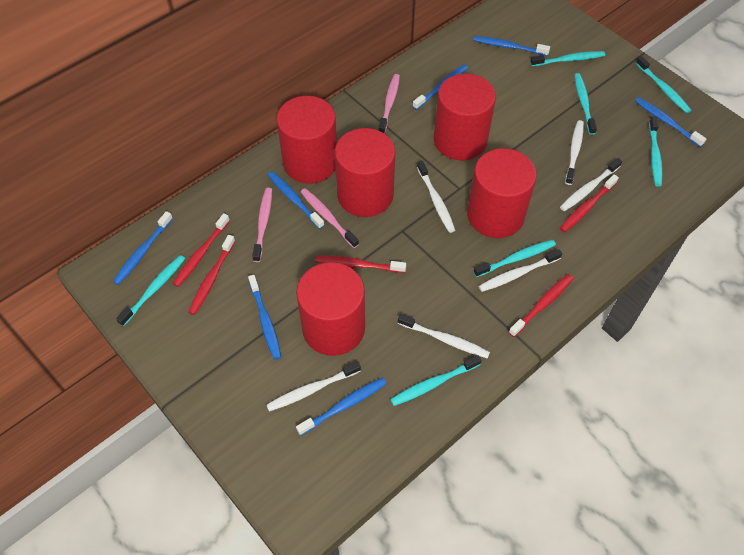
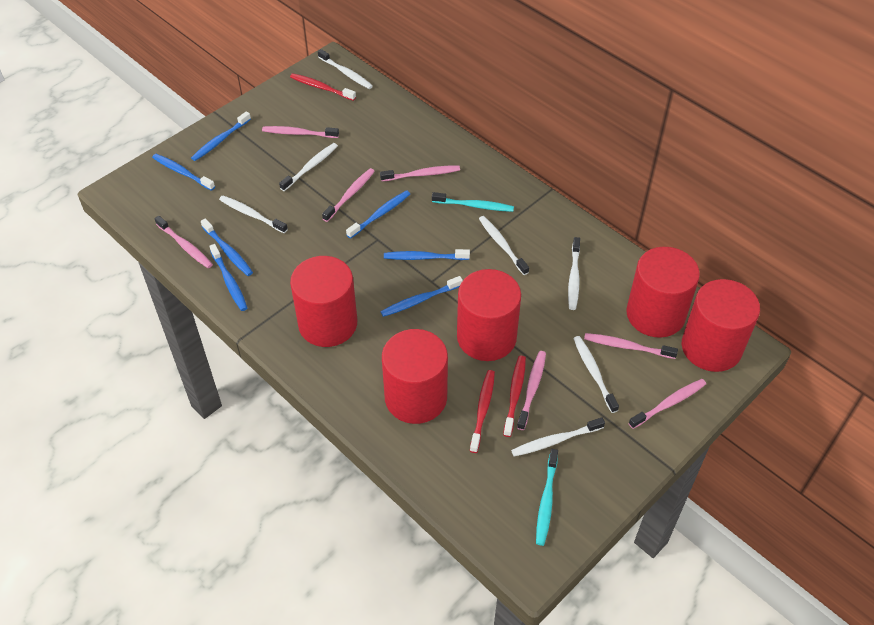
pink toothbrush: [252,188,272,262] [301,188,359,248] [379,74,400,134] = 3 -> [154,216,213,268] [262,126,339,138] [322,168,375,222] [380,165,460,181] [517,351,546,430] [584,333,678,359] [629,379,706,429] = 7
red toothbrush: [173,213,230,287] [188,235,235,315] [315,256,406,273] [509,274,573,337] [560,174,619,233] = 5 -> [290,73,356,101] [470,370,495,453] [503,356,526,437] = 3
turquoise toothbrush: [116,255,185,327] [390,355,482,406] [473,240,556,277] [530,51,605,66] [574,73,597,135] [636,56,692,113] [649,116,663,187] = 7 -> [432,192,514,212] [536,449,558,546] = 2
white toothbrush: [267,361,361,412] [398,314,490,359] [417,161,455,233] [479,249,562,292] [560,158,622,211] [565,120,584,185] = 6 -> [219,195,288,233] [279,143,338,191] [318,49,373,89] [479,216,529,275] [511,417,605,457] [568,237,580,310] [573,336,619,413] = 7

